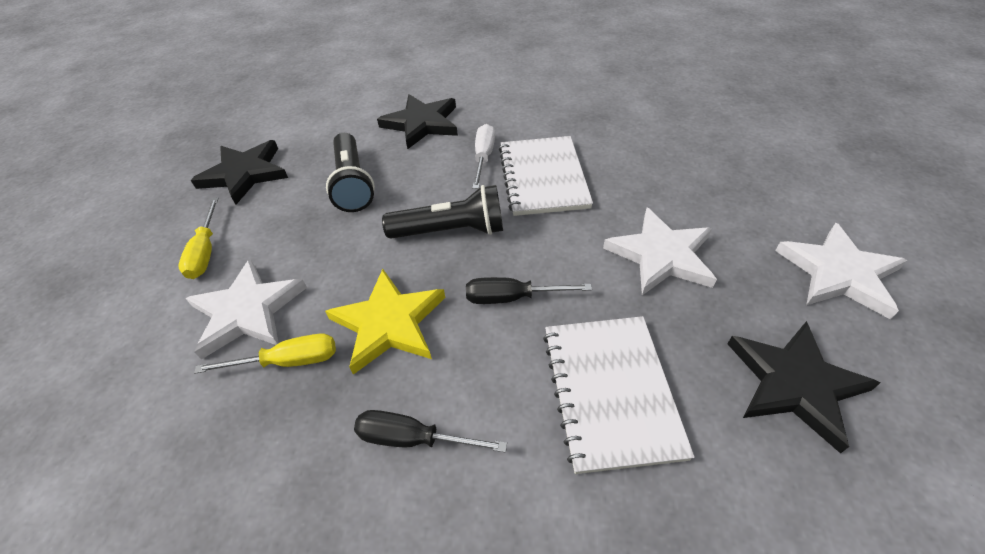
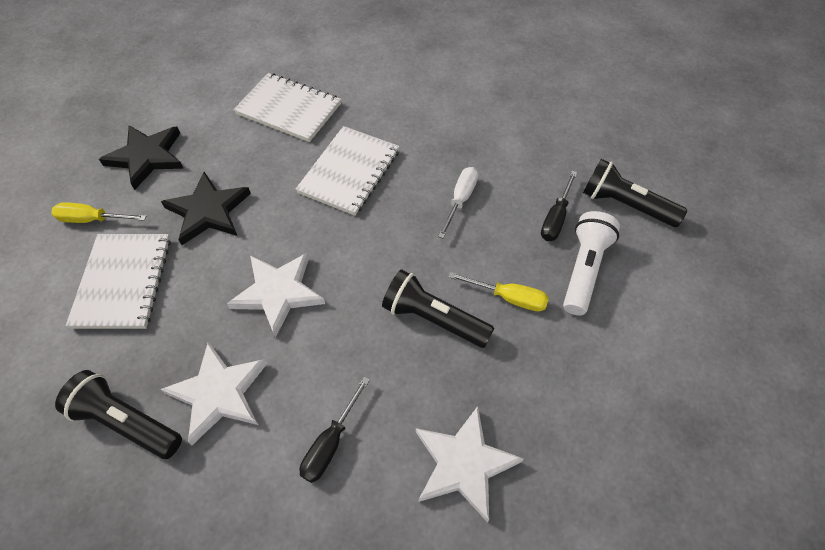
black flashlight: [326,133,375,212] [382,185,503,239] = 2 -> [55,370,182,459] [382,270,494,348] [583,159,687,227] = 3
black star: [191,140,288,205] [377,94,458,149] [727,321,880,453] = 3 -> [99,125,184,190] [161,172,251,245] = 2
white flashlight: none = 0 -> [563,211,620,315] = 1
white notebook: [499,136,593,216] [543,316,695,474] = 2 -> [66,234,171,329] [234,73,341,142] [296,126,400,215] = 3
yellow star: [325,269,445,375] = 1 -> none = 0

